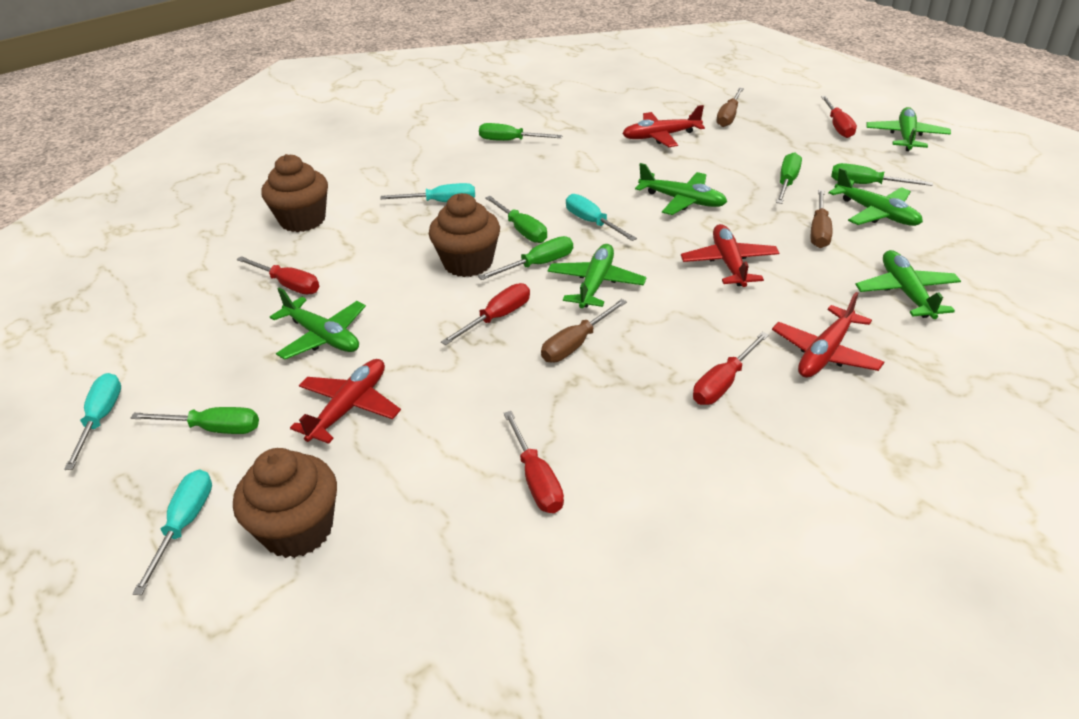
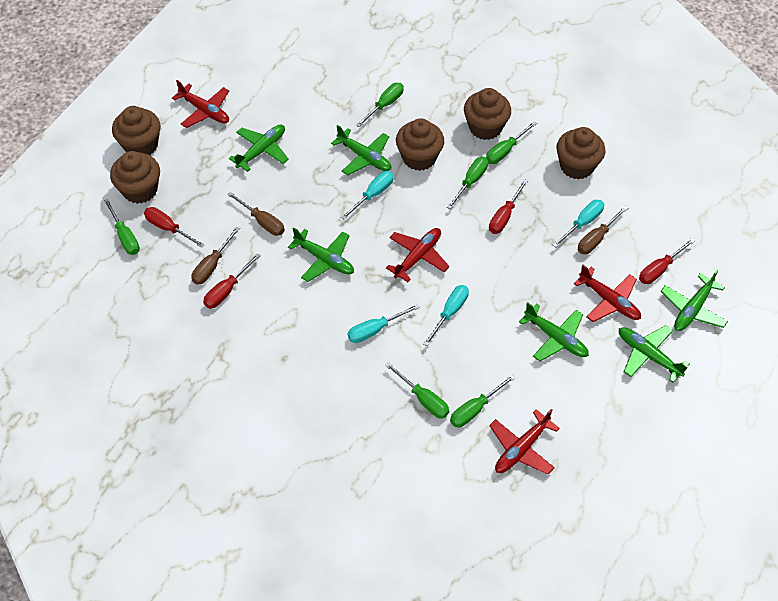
brown cupcake: [233,448,337,558] [261,154,328,232] [429,193,500,277] = 3 -> [110,151,160,204] [112,106,161,155] [396,118,444,171] [464,88,511,140] [556,127,605,179] = 5
red screwdriver: [237,256,319,295] [441,283,530,345] [504,411,564,513] [693,332,769,405] [821,96,857,138] = 5 -> [144,207,205,248] [203,254,260,309] [489,179,528,234] [639,238,695,284] = 4

